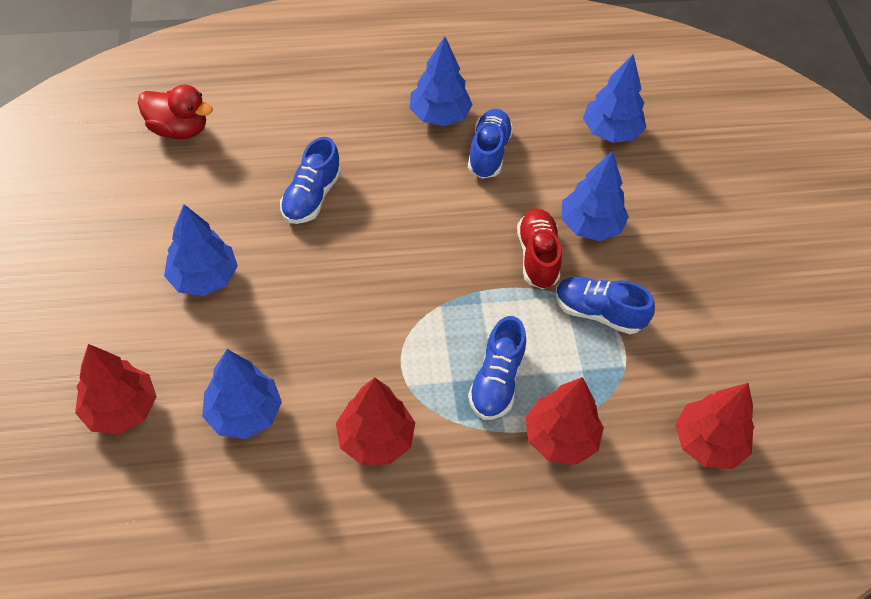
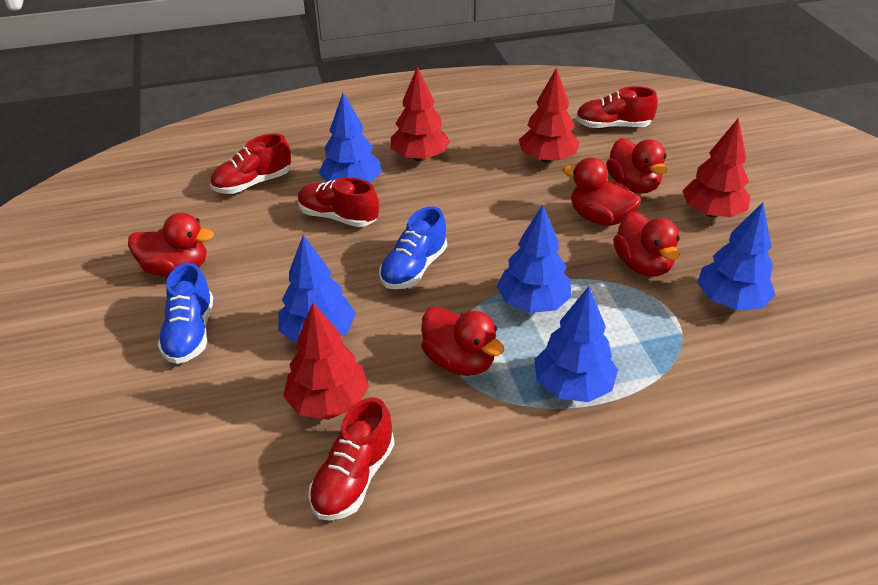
blue shoe: [280,137,341,224] [468,109,514,178] [468,316,526,420] [555,277,655,334] = 4 -> [158,263,213,364] [379,206,447,289] = 2
red duck: [138,85,213,139] = 1 -> [128,213,214,277] [421,306,504,376] [563,157,641,226] [606,138,667,194] [613,211,680,277] = 5
red shoe: [517,208,562,289] = 1 -> [210,134,291,194] [298,177,379,227] [308,397,395,521] [576,86,658,129] = 4

